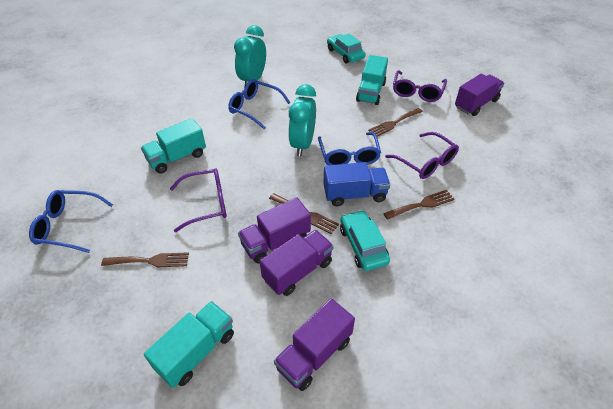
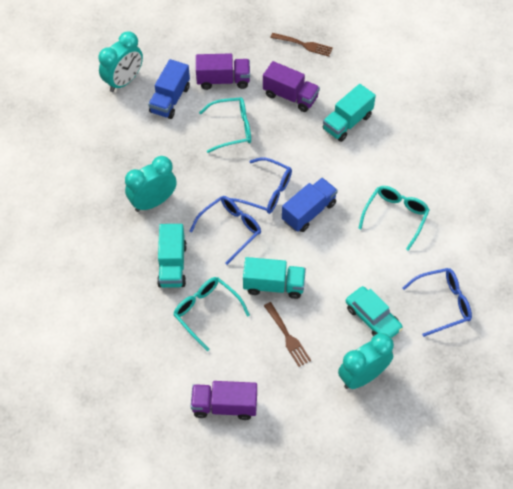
blue truck: [323,162,390,206] = 1 -> [148,59,190,119] [282,178,338,232] = 2
brown fork: [101,252,189,267] [269,193,339,234] [368,108,423,137] [383,190,455,220] = 4 -> [264,302,311,367] [270,33,333,57] = 2
purple glasses: [170,168,227,232] [385,132,459,179] [393,70,447,102] = 3 -> none = 0
purple truck: [238,197,311,264] [260,230,334,296] [274,298,355,391] [455,74,504,116] = 4 -> [191,381,257,420] [196,53,250,90] [263,61,320,112] = 3
turquoise car: [327,34,366,63] [340,210,390,271] = 2 -> [346,286,403,338] = 1
turquoise clock: [234,25,266,86] [288,84,316,156] = 2 -> [98,31,143,92] [125,156,177,212] [338,333,394,389] = 3
turquoise glasses: none = 0 -> [173,277,250,351] [199,97,251,153] [358,186,430,251] = 3

